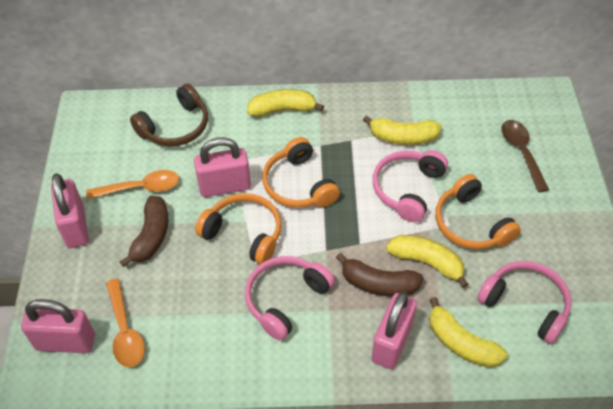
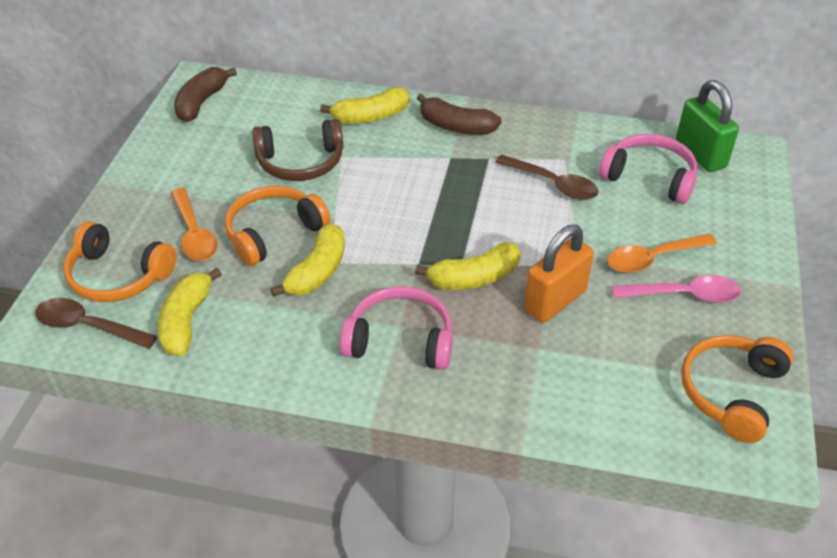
brown spoon: [502,120,549,192] = 1 -> [36,298,157,349] [495,155,599,200] = 2
green padlock: none = 0 -> [676,80,739,172] = 1
orange padlock: none = 0 -> [524,225,594,323] = 1
pink headphones: [245,256,335,341] [373,150,448,222] [477,261,571,344] = 3 -> [340,286,453,370] [599,134,698,204] = 2
pink padlock: [21,299,95,353] [51,173,89,248] [194,137,251,197] [372,292,417,369] = 4 -> none = 0
pink spoon: none = 0 -> [612,275,741,303] = 1

